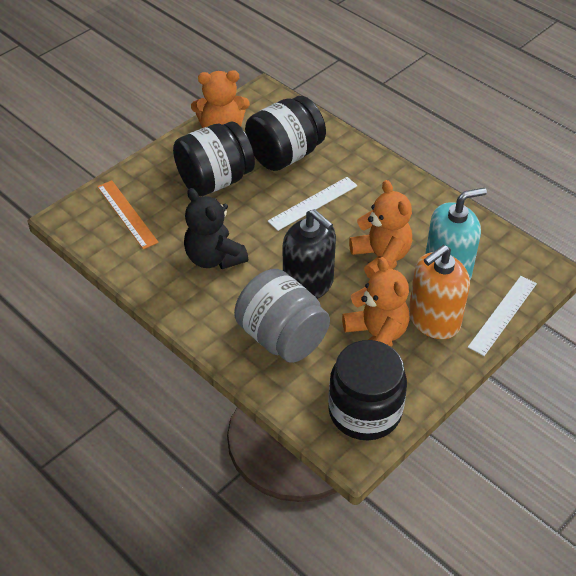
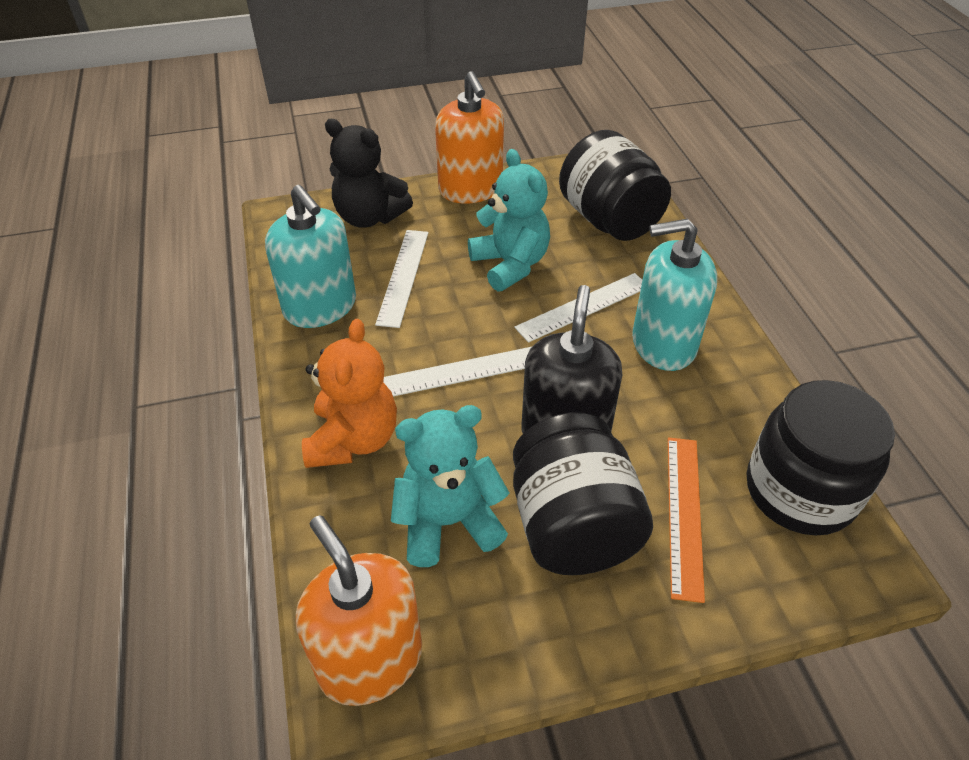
grey jar: [234,269,330,363] = 1 -> none = 0
orange soap dispenser: [409,245,470,339] = 1 -> [296,515,422,706] [435,71,504,204] = 2
orange teddy bear: [191,70,250,128] [342,257,410,347] [349,180,412,279] = 3 -> [302,319,397,468] = 1
turquoise soap dispenser: [426,188,487,280] = 1 -> [265,185,356,328] [632,219,717,371] = 2
turquoise teddy bear: none = 0 -> [391,405,510,567] [468,149,550,292] = 2
white ruler: [268,177,358,231] [468,276,537,356] = 2 -> [375,230,428,328] [383,346,533,396] [514,273,642,343] = 3

